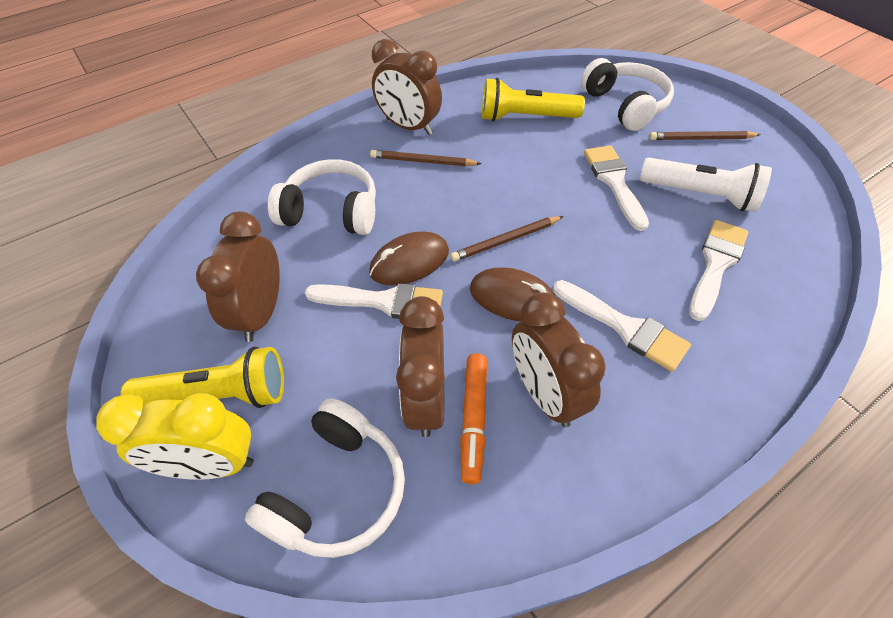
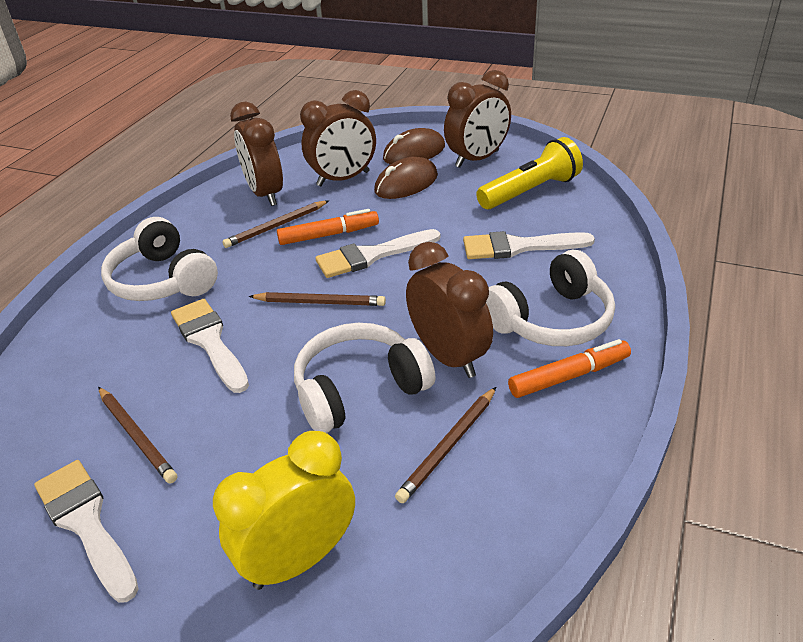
brown pencil: [370,150,481,166] [450,216,564,262] [649,131,761,140] = 3 -> [98,387,177,483] [222,200,329,248] [249,292,386,306] [395,387,496,503] = 4
orange marker: [461,353,487,484] = 1 -> [277,209,379,245] [508,339,631,398] = 2
white flashlight: [640,158,772,212] = 1 -> none = 0
yellow flashlight: [121,347,284,408] [482,78,585,121] = 2 -> [476,137,583,209] = 1

